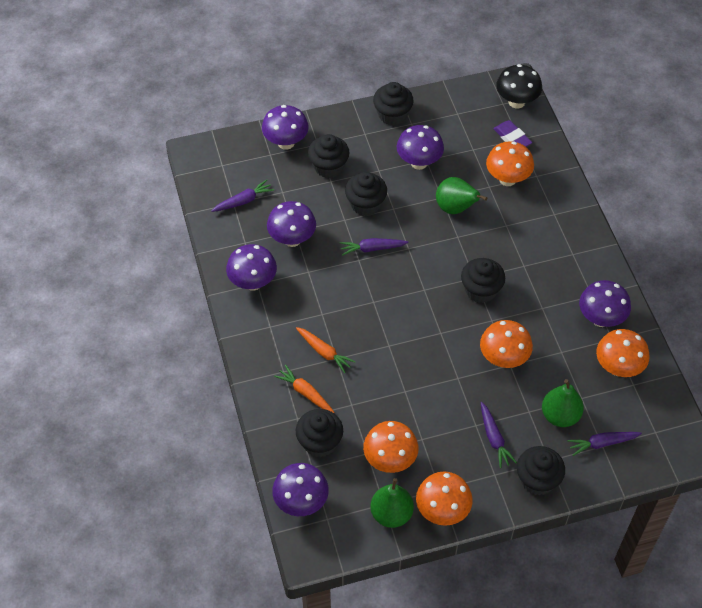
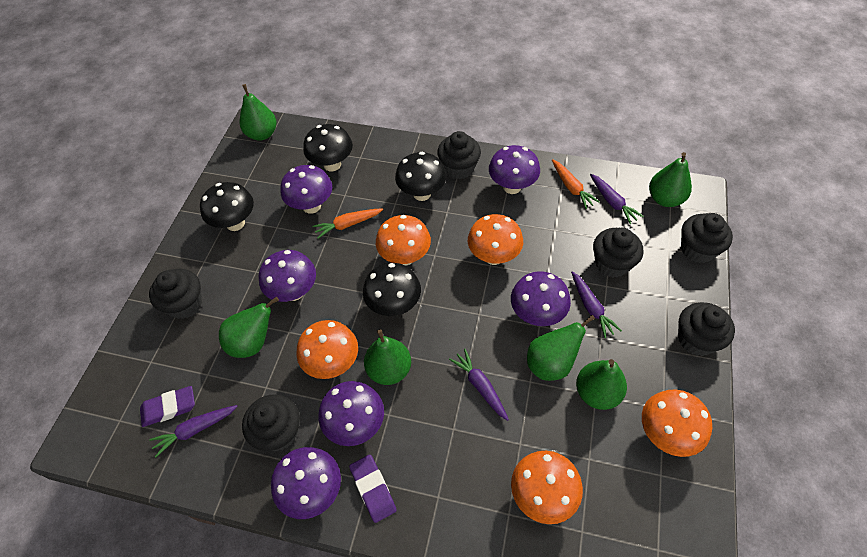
black mushroom: [496,64,542,109] = 1 -> [200,182,254,231] [303,124,353,172] [363,263,421,316] [395,152,447,201] = 4
green pear: [371,478,414,528] [436,177,487,214] [542,379,584,427] = 3 -> [219,297,279,358] [240,84,277,141] [364,329,411,385] [527,315,595,381] [576,359,627,410] [649,152,692,207] = 6
purple eraser: [493,120,532,147] = 1 -> [140,386,195,427] [349,455,397,523] = 2

